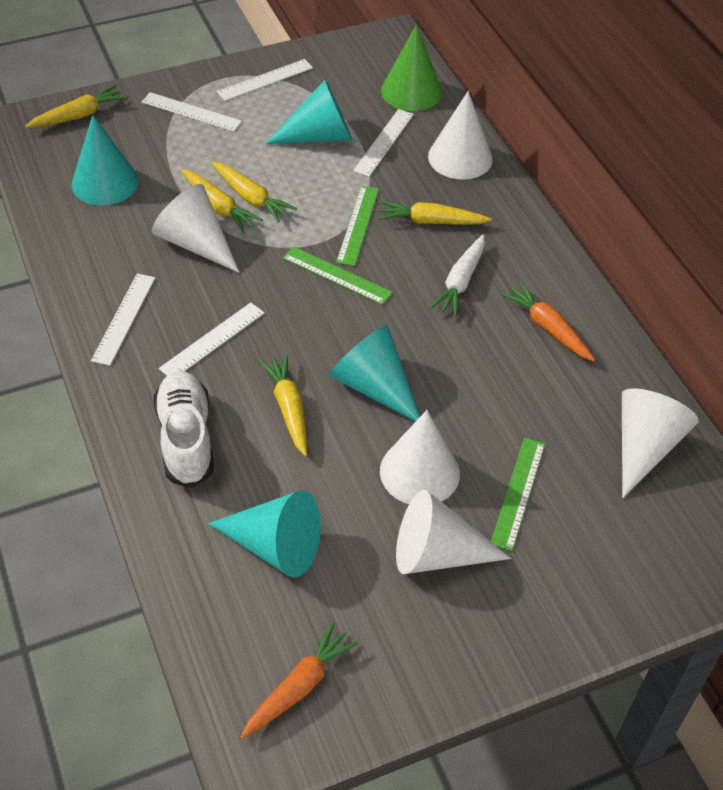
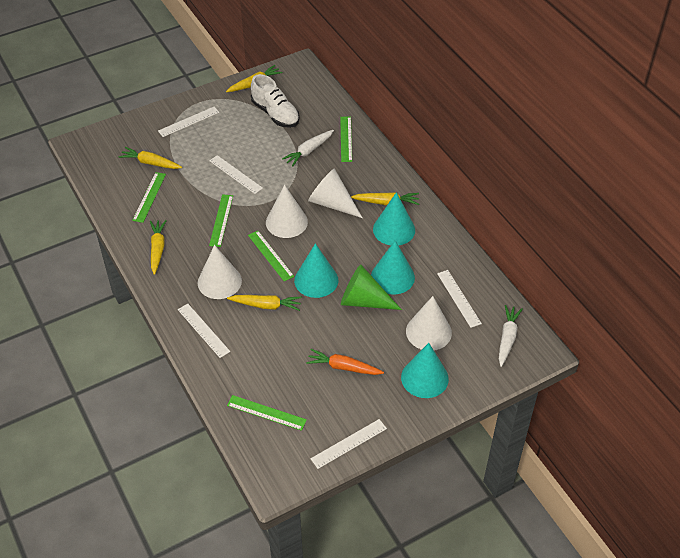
green ruler: [283,246,393,305] [336,186,379,266] [491,438,545,551] = 3 -> [132,172,166,223] [209,194,233,247] [227,395,307,431] [248,231,294,281] [340,117,352,162] = 5
orange carrot: [240,622,359,739] [501,282,595,361] = 2 -> [306,349,384,375] = 1
white carrot: [430,235,485,317] = 1 -> [282,130,334,167] [499,305,523,367] = 2
white cone: [152,184,239,273] [380,410,460,504] [396,490,511,574] [428,91,493,180] [622,388,699,498] = 5 -> [198,245,242,299] [266,185,308,238] [308,169,362,218] [406,296,452,350] = 4

